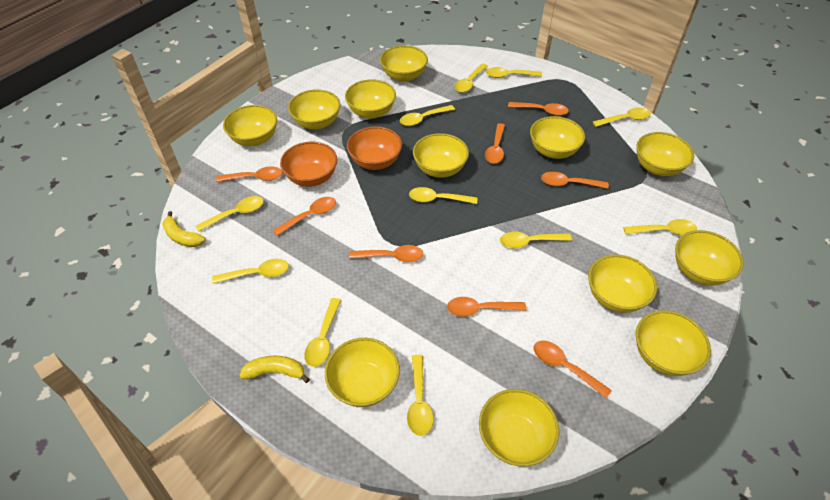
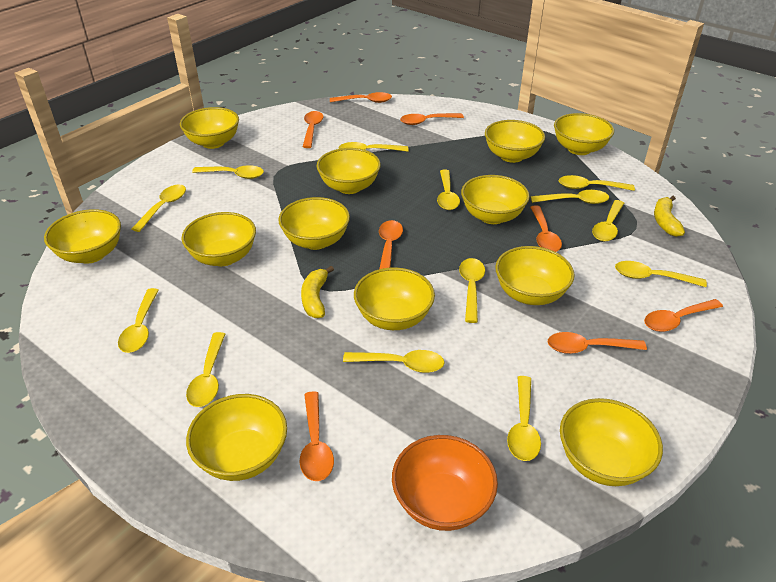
orange bowl: [280,142,337,187] [347,126,402,170] = 2 -> [392,435,498,531] = 1
yellow spoon: [196,196,264,231] [212,259,289,284] [304,298,341,367] [400,105,455,126] [407,355,434,436] [409,187,477,204] [454,63,488,93] [486,67,542,78] [500,232,572,248] [593,107,651,127] [623,219,697,235] = 11 -> [118,288,159,353] [132,184,186,232] [186,332,225,407] [192,165,264,179] [339,142,409,152] [343,350,444,373] [437,170,460,210] [459,258,485,323] [507,376,541,461] [531,190,609,204] [559,175,635,191] [592,200,624,242] [615,261,707,287] = 13

